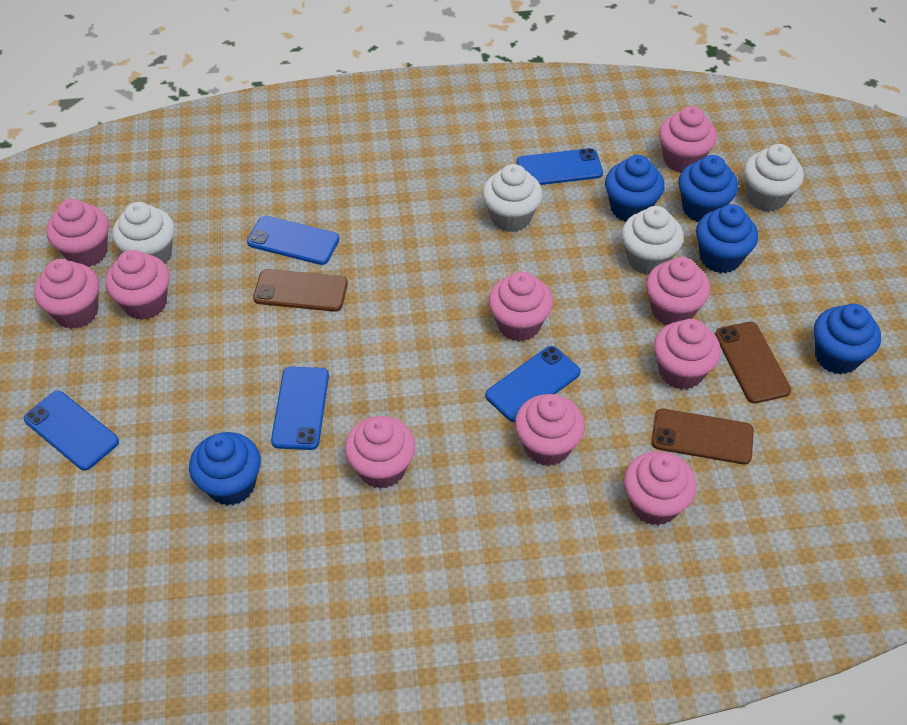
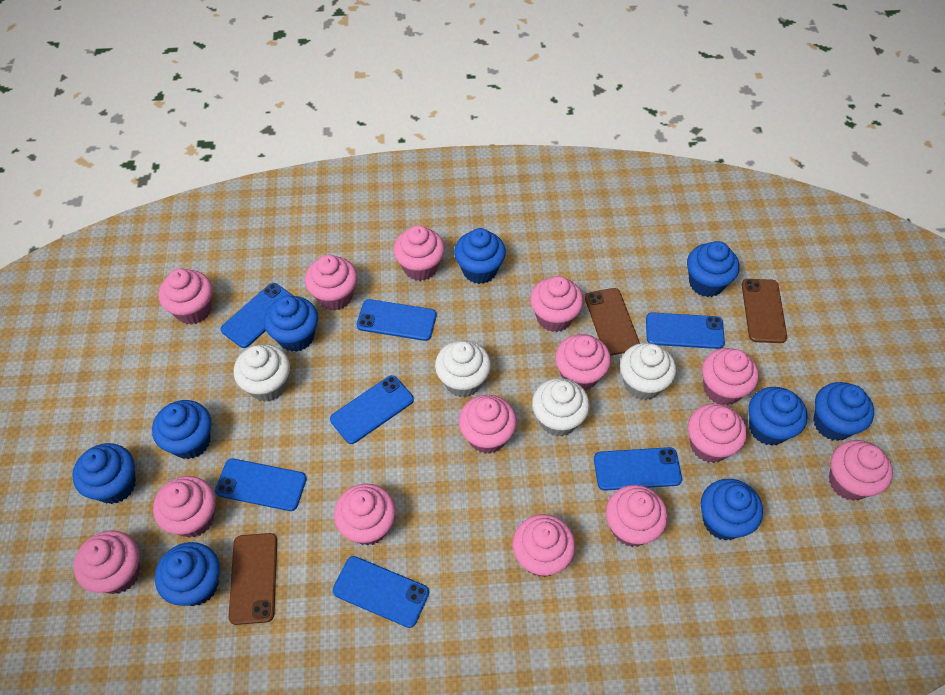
blue cupcake: [189,432,261,506] [605,155,665,222] [678,155,738,222] [696,204,758,273] [814,304,881,375] = 5 -> [72,443,136,504] [152,400,211,459] [155,542,220,606] [264,296,318,352] [454,228,506,284] [687,241,739,297] [701,479,763,541] [748,387,808,446] [813,382,874,441] = 9
blue phone: [24,391,119,471] [247,216,340,265] [271,366,329,450] [485,346,581,422] [517,148,603,185] = 5 -> [215,458,307,511] [220,283,293,348] [330,375,414,444] [333,556,429,628] [357,299,437,341] [594,447,682,491] [646,312,725,349] = 7
pink cupcake: [34,259,99,329] [46,199,109,267] [105,250,170,320] [345,416,415,489] [488,271,553,342] [515,394,585,466] [624,451,697,526] [646,257,710,325] [654,319,721,390] [659,106,717,173] = 10 -> [73,530,141,594] [153,476,216,538] [159,269,212,325] [305,255,357,311] [334,484,396,546] [393,225,445,281] [459,395,517,454] [512,514,575,577] [530,276,584,332] [555,334,611,391] [606,485,668,547] [688,403,747,463] [702,348,759,406] [829,440,893,501] = 14

